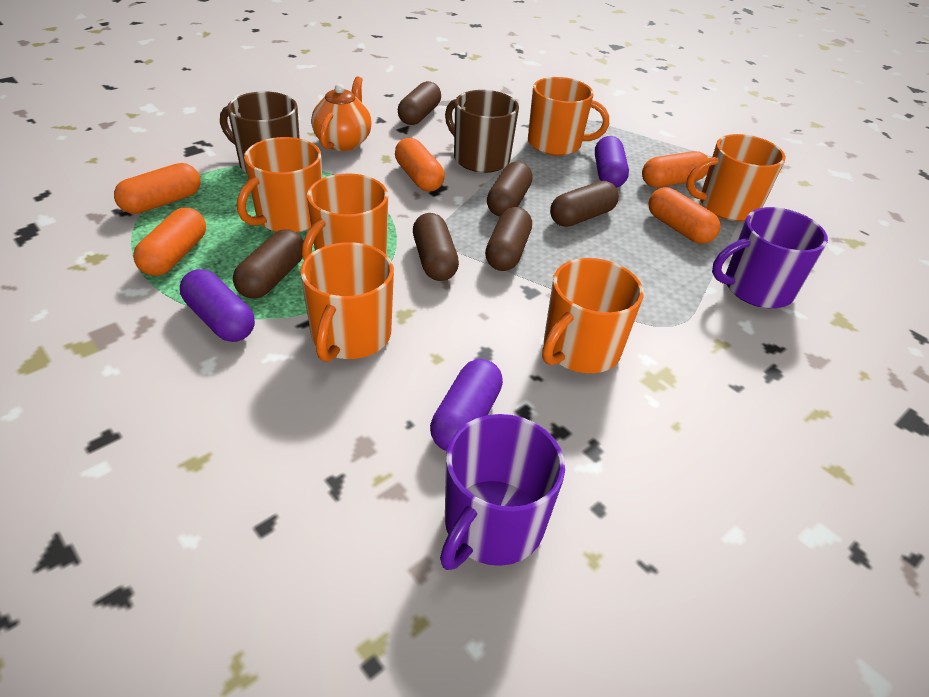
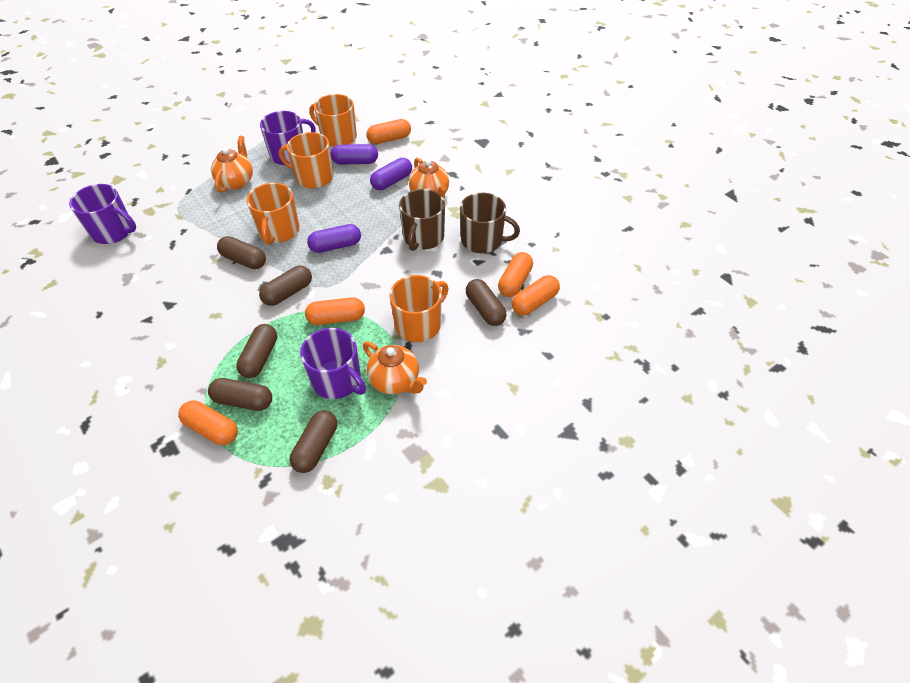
orange mug: [237,137,322,233] [300,242,394,362] [302,173,388,260] [528,77,609,156] [542,258,644,373] [686,134,786,221] = 6 -> [247,183,300,245] [279,132,334,188] [309,94,357,147] [389,275,449,342] = 4
orange teapot: [311,76,371,151] = 1 -> [211,136,253,193] [363,341,427,394] [409,157,449,198] = 3
purple mug: [440,414,565,570] [712,207,828,308] = 2 -> [69,184,136,244] [260,111,316,165] [300,328,366,399] = 3

